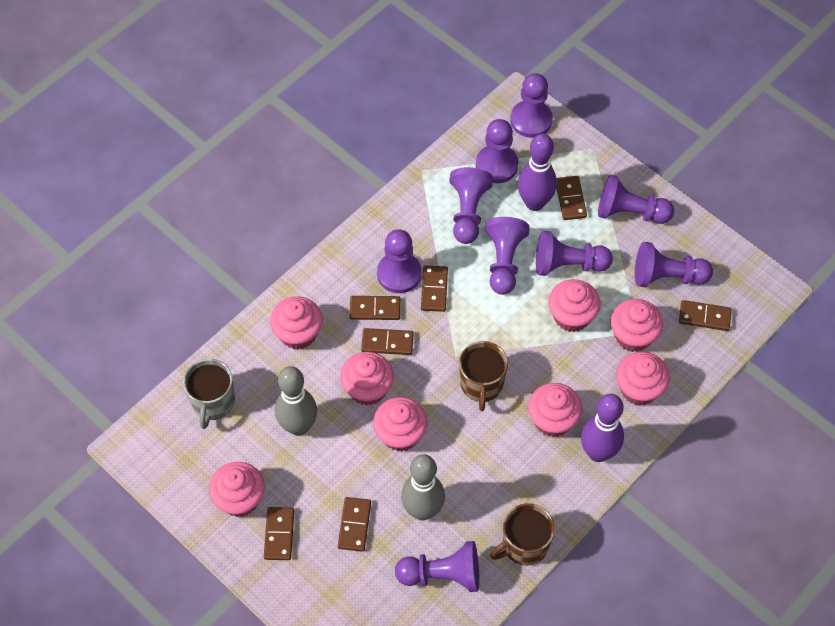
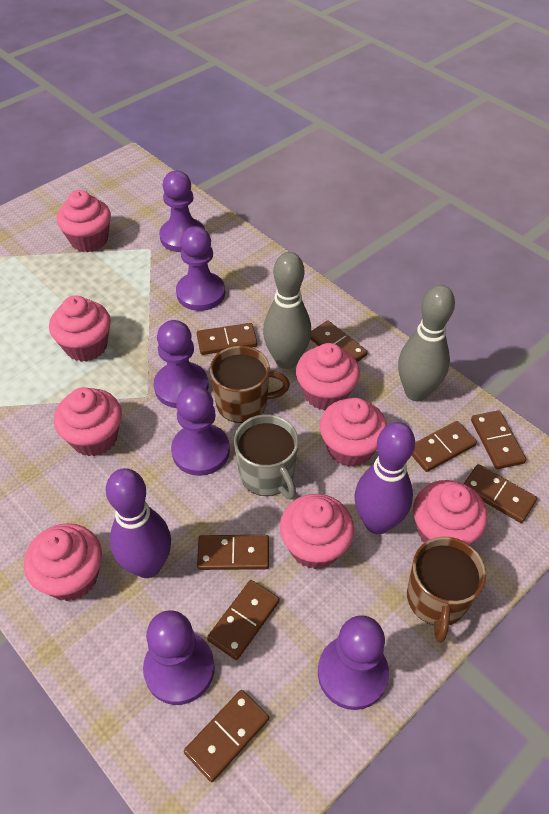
brown domino: [264,507,294,560] [338,497,371,552] [350,296,400,320] [361,328,414,355] [421,265,448,312] [557,176,587,220] [679,300,732,331] = 7 -> [184,690,269,782] [197,323,257,355] [197,535,269,570] [207,580,279,660] [310,320,368,362] [412,421,477,472] [464,464,537,523] [471,410,526,469] = 8
purple pawn: [377,229,421,293] [395,541,479,592] [449,167,493,244] [476,119,519,183] [485,217,530,295] [510,73,553,138] [536,231,613,276] [598,174,674,224] [635,242,713,287] = 9 -> [143,610,215,705] [154,320,208,408] [159,171,205,252] [171,385,230,476] [176,226,225,311] [318,615,389,710] = 6

